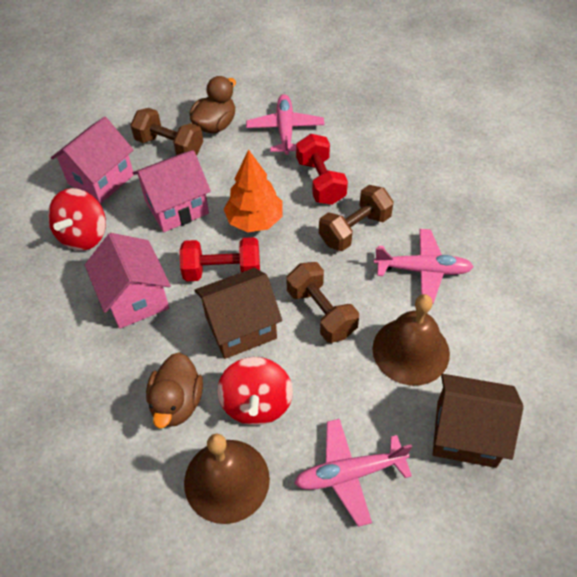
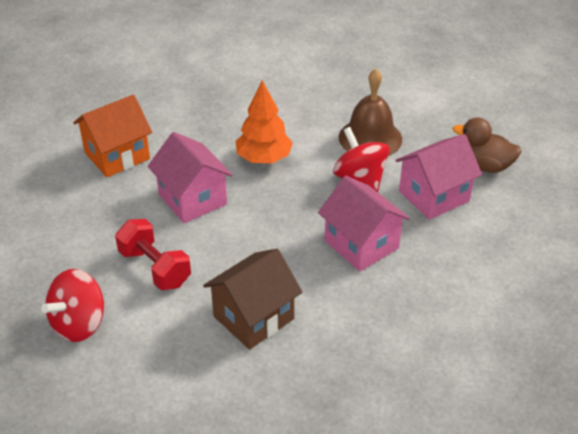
brown bell: [184,433,270,524] [372,294,450,386] = 2 -> [339,69,402,156] = 1
brown duck: [146,352,203,428] [189,76,236,133] = 2 -> [453,117,522,173] = 1
brown dumbbell: [130,108,203,155] [286,262,359,343] [319,185,394,251] = 3 -> none = 0
brown house: [195,268,282,359] [433,374,523,468] = 2 -> [203,249,302,349] = 1
orange house: none = 0 -> [73,95,152,177] = 1
pink plane: [246,94,324,155] [294,419,412,527] [374,229,473,304] = 3 -> none = 0
red dumbbell: [179,237,260,281] [296,134,348,205] = 2 -> [115,219,191,290] = 1

